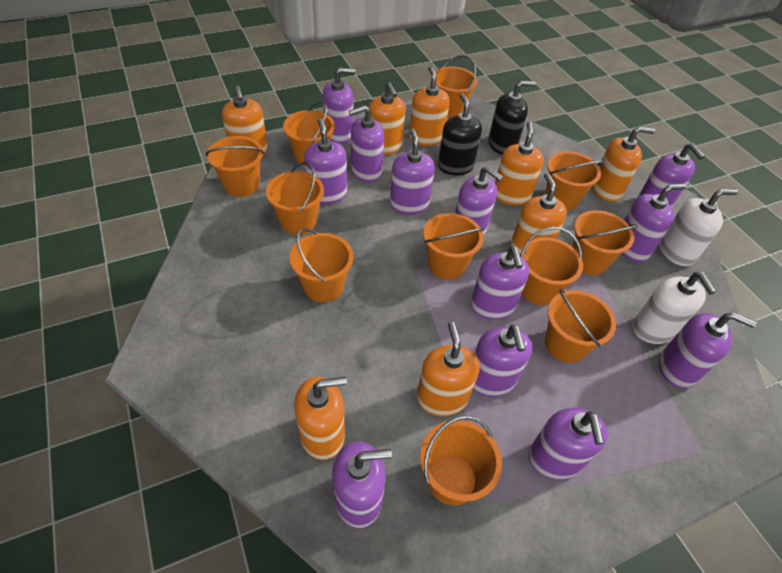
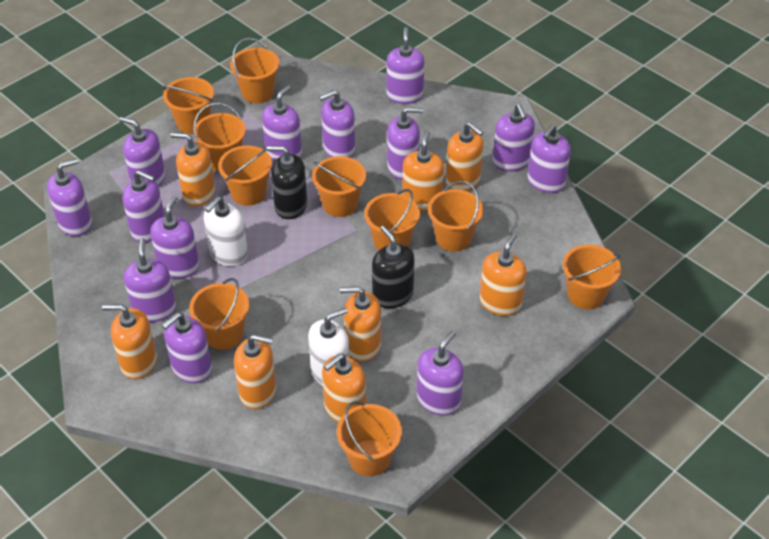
orange bucket: [206,136,264,197] [266,162,324,235] [283,101,335,167] [289,228,354,302] [420,416,502,506] [423,213,485,279] [435,55,478,118] [520,227,583,305] [545,151,604,211] [545,289,616,363] [572,210,638,275] = 11 -> [163,77,214,134] [189,278,249,350] [193,103,246,171] [218,146,272,206] [230,38,280,103] [312,156,366,217] [337,401,402,476] [364,189,420,251] [428,181,483,251] [563,244,621,309] = 10
purple soap dispenser: [304,118,347,204] [323,67,356,144] [332,441,392,529] [349,105,384,182] [390,129,435,214] [455,166,503,236] [471,246,530,320] [473,324,532,397] [528,408,608,480] [622,184,686,262] [638,143,705,208] [659,312,757,388] = 12 -> [47,158,92,236] [119,117,165,186] [122,170,165,242] [124,238,176,322] [150,196,199,278] [162,312,212,383] [262,85,302,161] [319,90,355,158] [386,27,425,104] [387,107,423,180] [417,330,464,416] [493,104,535,172] [527,124,571,193] = 13

